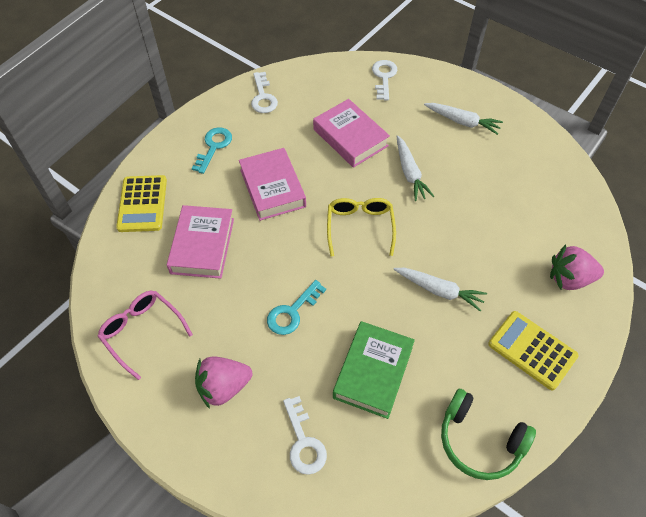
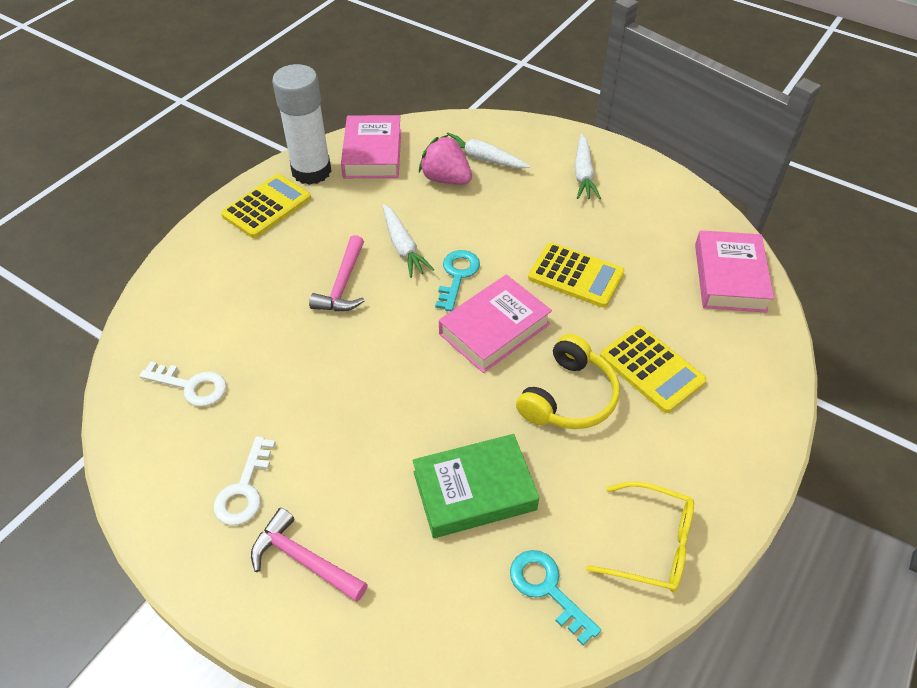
green headphones: [441,389,536,480] = 1 -> none = 0
pink glasses: [98,291,193,380] = 1 -> none = 0
pink hammer: none = 0 -> [251,508,368,602] [309,235,365,311] = 2
pink strawberry: [195,357,253,409] [550,244,604,290] = 2 -> [419,135,472,185] = 1
white glue stick: none = 0 -> [272,64,332,185] = 1
white key: [251,72,278,113] [283,396,327,475] [372,60,397,101] = 3 -> [139,362,226,407] [214,436,276,525] = 2
yellow calculator: [116,175,167,232] [488,311,579,390] = 2 -> [221,174,311,238] [528,243,625,308] [600,325,706,413] = 3
yellow headphones: none = 0 -> [516,334,620,429] = 1

